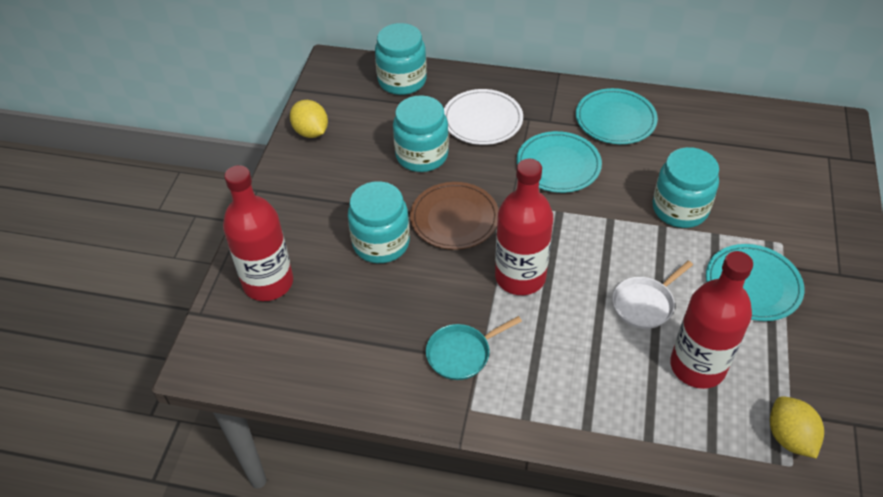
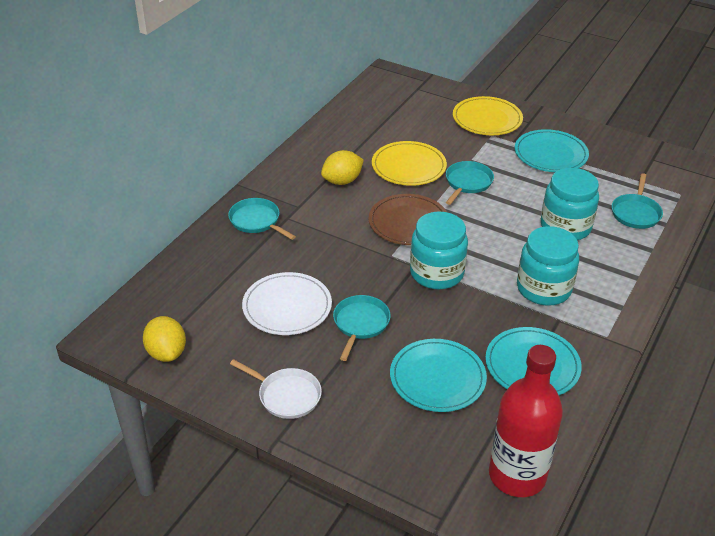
red bottle: [223,165,293,301] [495,159,553,295] [670,251,753,389] = 3 -> [489,345,563,497] = 1
turquoise jar: [348,181,410,263] [375,23,427,95] [393,95,449,172] [653,147,719,228] = 4 -> [410,212,468,289] [517,226,579,305] [541,168,599,240] = 3
turquoise pan: [426,316,522,380] = 1 -> [228,198,296,240] [333,295,391,361] [446,161,494,205] [612,173,663,229] = 4
yellow plate: none = 0 -> [372,141,447,186] [453,96,523,135] = 2

